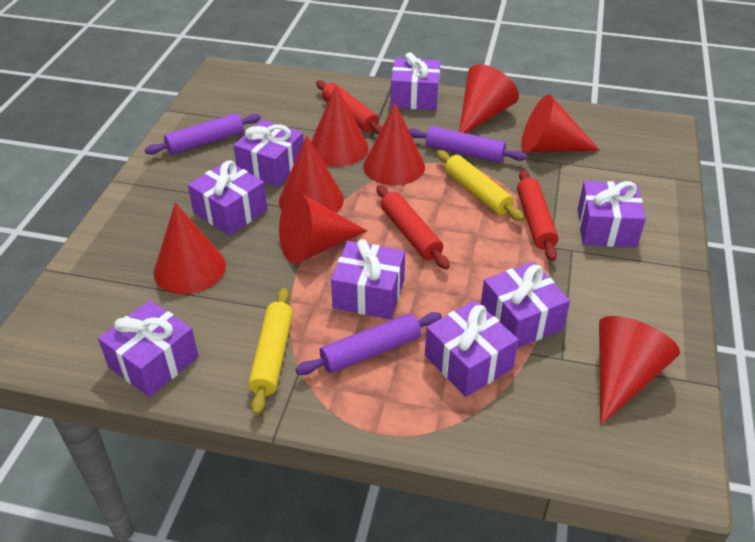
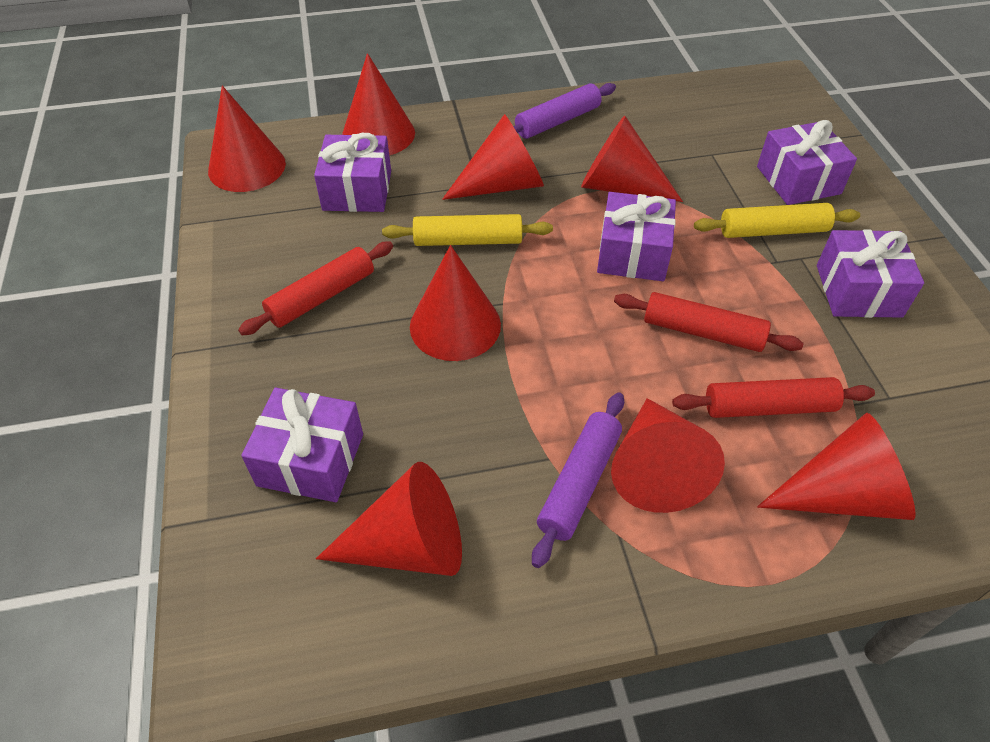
purple gift: [98,300,199,397] [188,160,267,236] [233,120,304,187] [331,239,405,319] [391,52,440,110] [425,300,519,397] [481,261,570,348] [578,181,646,248] = 8 -> [241,388,363,502] [314,133,391,212] [597,192,676,281] [757,120,857,205] [817,229,924,318] = 5
purple rolling pin: [145,113,261,155] [296,312,442,375] [408,126,527,163] = 3 -> [513,83,616,139] [532,393,624,568] = 2

